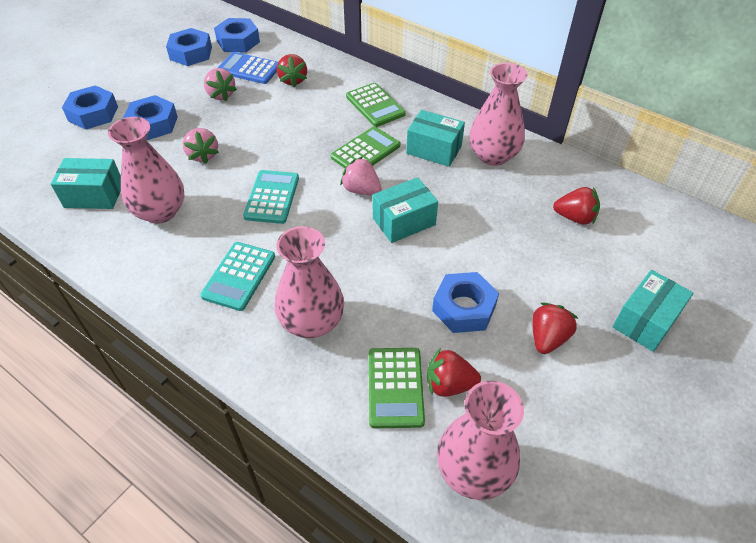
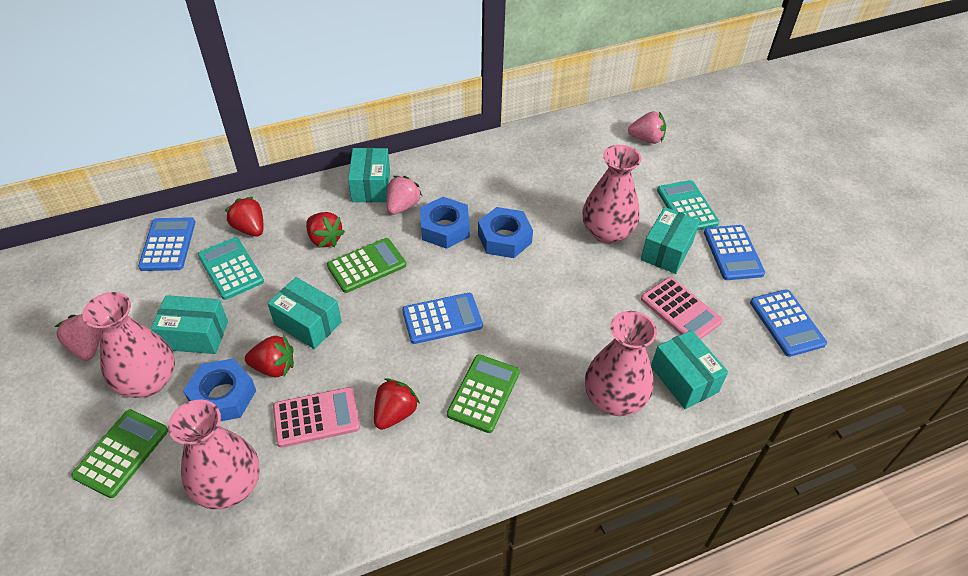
blue calculator: [218,52,278,84] = 1 -> [138,217,195,271] [402,293,483,344] [704,225,765,280] [750,289,827,357] = 4
blue nut: [62,85,118,130] [123,95,178,140] [166,28,212,66] [214,18,260,52] [432,272,499,333] = 5 -> [183,358,256,421] [420,197,470,249] [478,207,533,258] = 3
pink calculator: none = 0 -> [273,387,360,448] [641,277,723,340] = 2
turquoise box: [51,158,121,209] [373,177,438,243] [406,110,465,167] [613,270,693,352] = 4 -> [151,295,228,354] [268,277,342,349] [348,148,390,202] [641,207,700,274] [651,330,728,409] = 5

